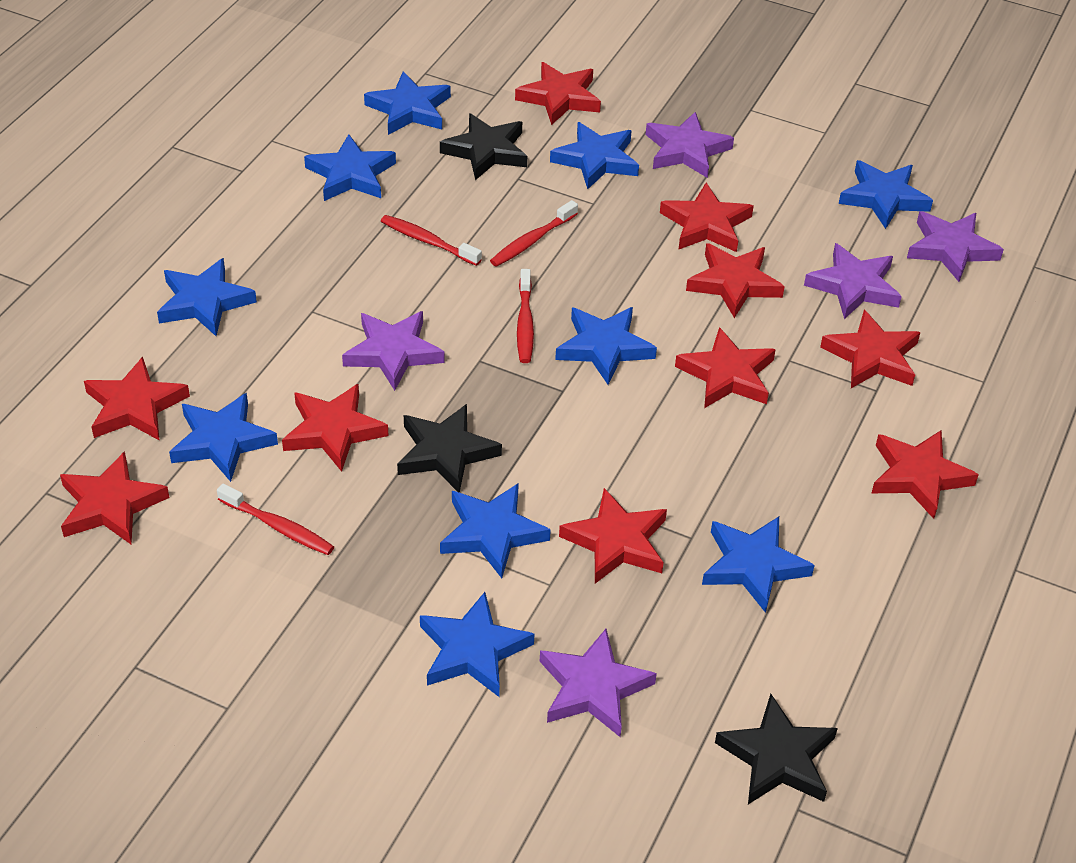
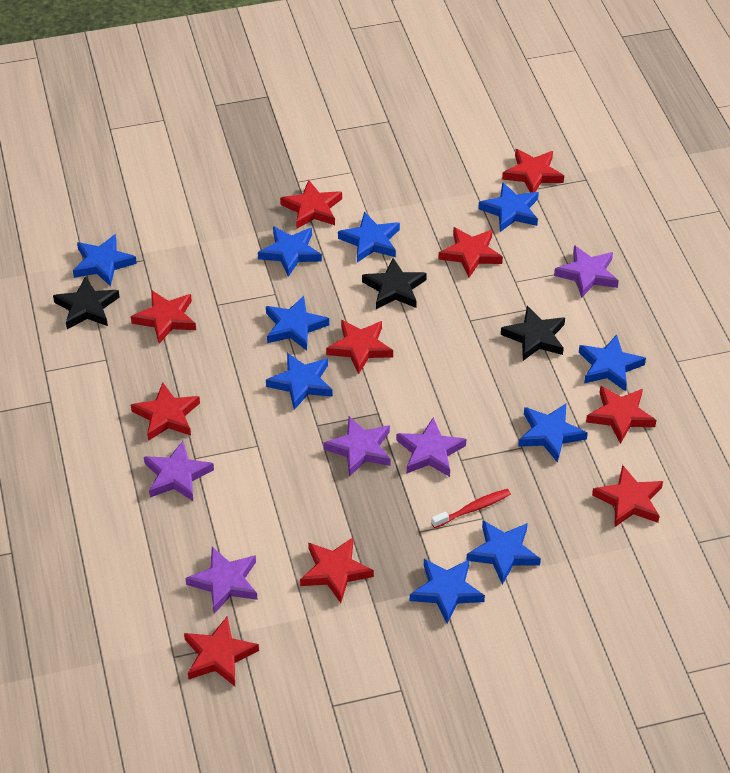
red toothbrush: [217,483,334,555] [381,215,482,266] [490,200,578,267] [517,269,534,363] = 4 -> [431,489,511,528] = 1

